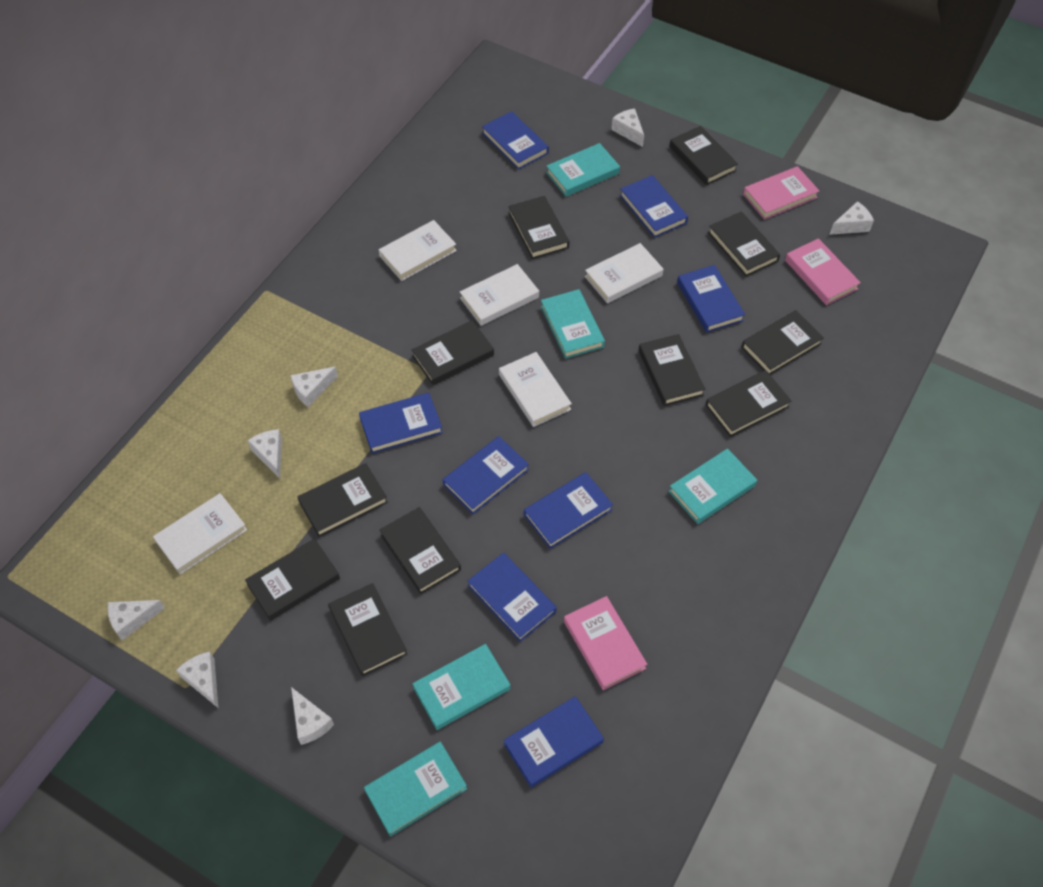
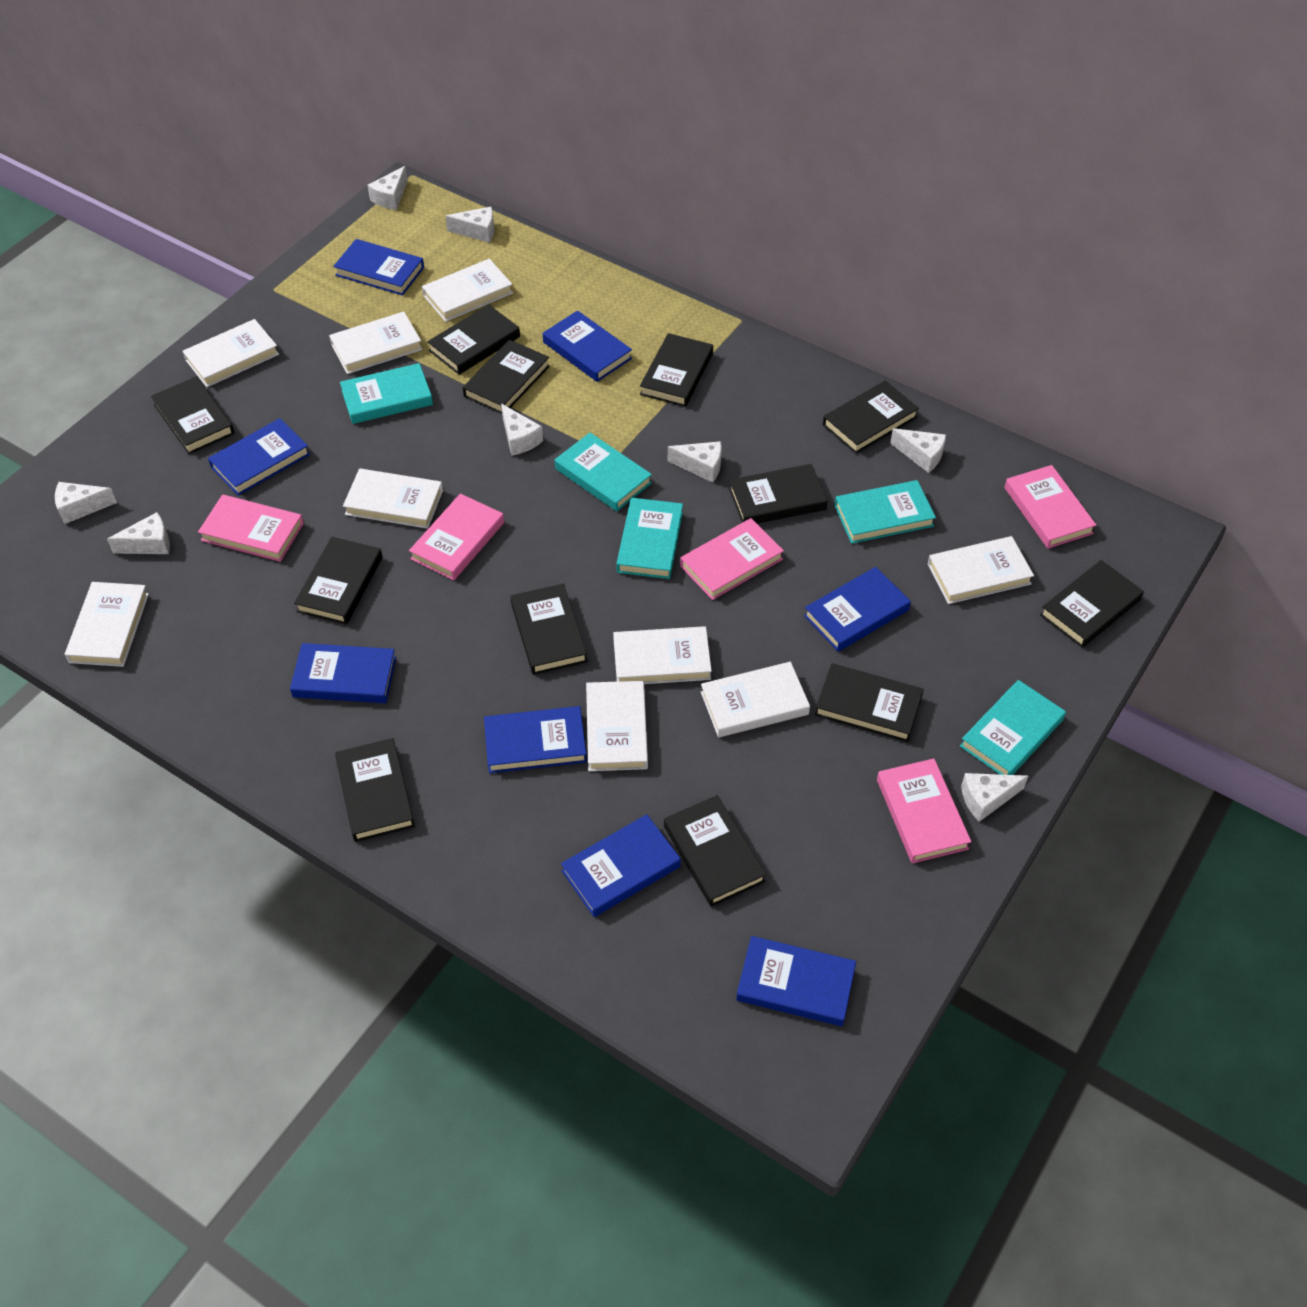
black book: [245,538,340,621] [298,463,388,537] [328,583,408,677] [380,507,461,594] [412,320,494,385] [508,196,569,259] [638,334,705,406] [669,126,738,185] [706,370,791,437] [708,211,780,276] [741,310,824,375] = 11 -> [151,377,235,454] [294,537,383,625] [335,738,415,842] [427,304,520,375] [463,340,550,414] [510,584,587,675] [640,333,713,407] [664,795,766,907] [729,464,828,524] [815,663,924,742] [823,381,919,454] [1040,560,1144,648] = 12
pink book: [564,596,647,690] [743,166,819,220] [785,238,861,305] = 3 -> [198,494,304,562] [409,494,504,580] [680,518,784,600] [877,759,971,863] [1004,465,1096,549] = 5
white book: [153,493,247,574] [379,220,457,281] [460,264,539,326] [499,352,572,427] [585,243,664,303] = 5 -> [65,582,149,667] [182,319,279,387] [329,312,423,374] [343,468,443,529] [422,259,513,322] [586,681,648,771] [613,626,712,684] [701,662,810,737] [928,536,1034,604] = 9
white cheese: [108,600,165,641] [176,651,218,708] [247,429,282,479] [290,367,338,407] [291,687,334,745] [611,108,644,147] [829,201,874,235] = 7 -> [55,482,117,524] [107,512,170,554] [367,166,408,210] [445,207,494,243] [501,404,543,456] [668,441,722,483] [890,428,946,473] [961,773,1028,822] = 8

